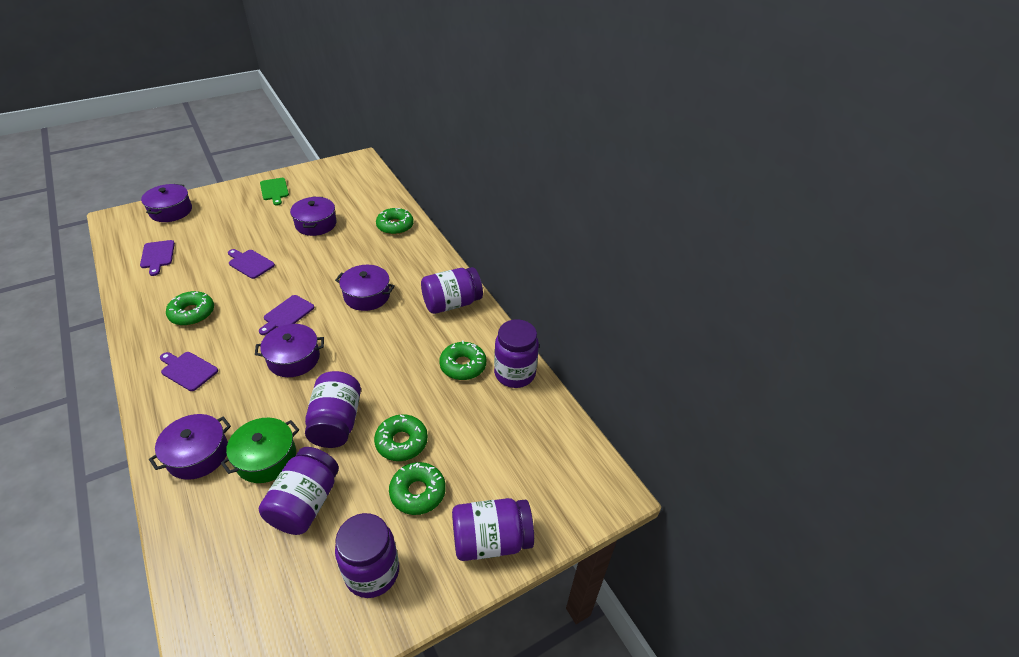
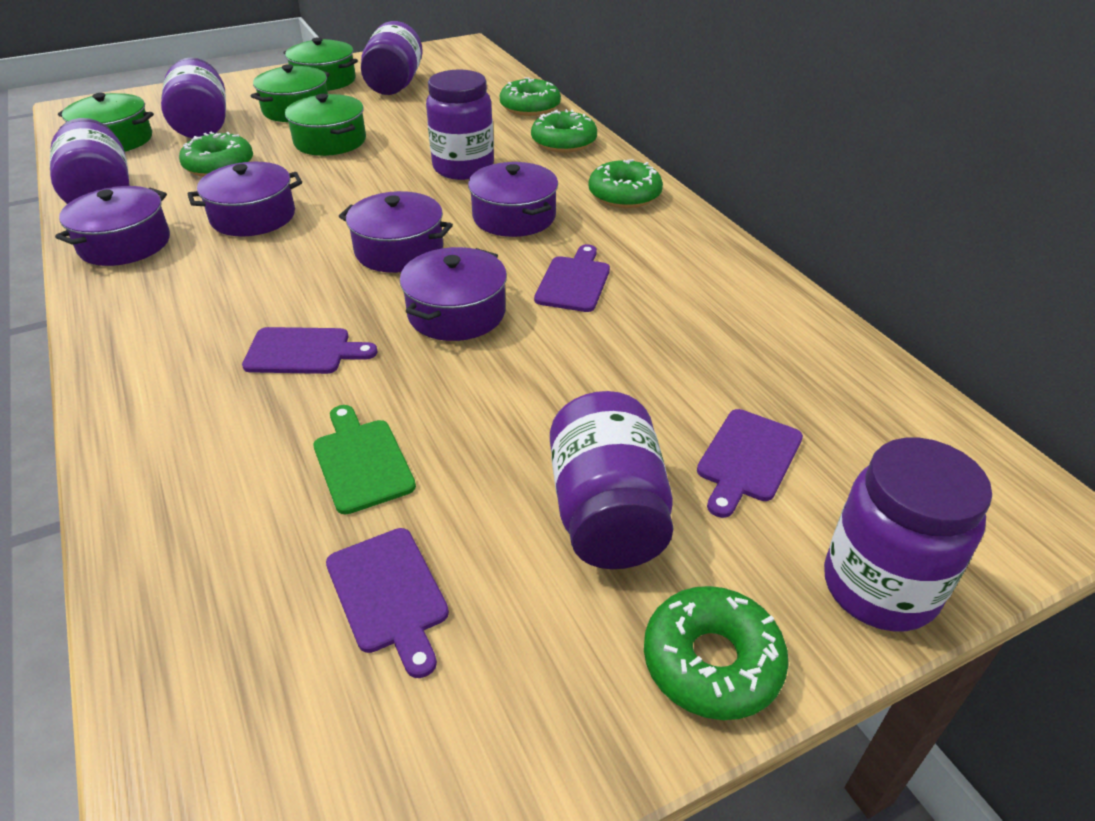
green pot: [221,418,299,483] = 1 -> [58,93,154,152] [251,64,330,122] [283,37,358,91] [285,94,366,156] = 4

